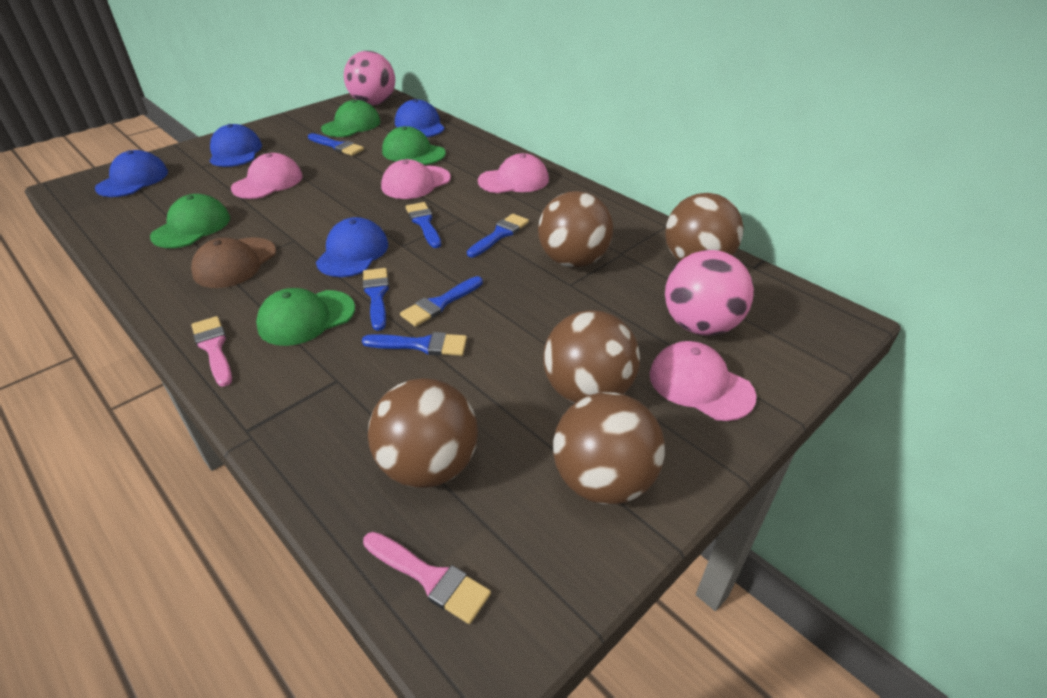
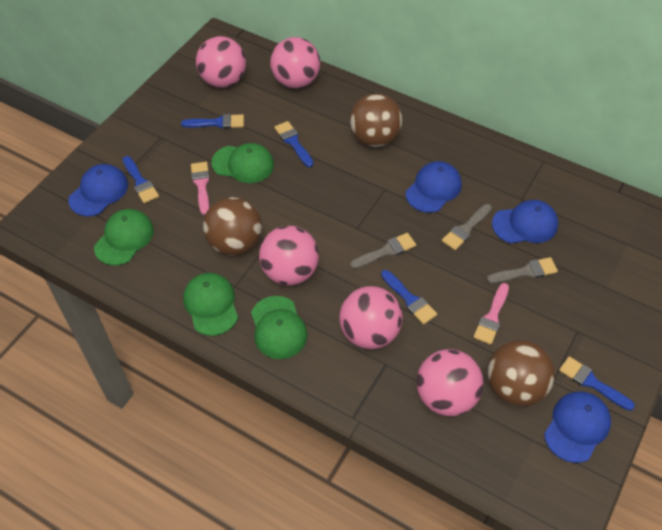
blue brush: [308,133,364,156] [362,332,467,356] [363,268,389,331] [400,276,483,327] [406,202,441,248] [467,214,529,257] = 6 -> [123,156,159,203] [181,114,244,129] [274,121,313,167] [381,270,437,325] [559,356,635,411] = 5
brown ball: [368,378,478,488] [538,191,613,267] [543,310,640,403] [553,392,665,504] [665,193,743,262] = 5 -> [203,197,262,256] [349,93,402,147] [487,340,555,406] = 3
brown cap: [191,237,276,288] = 1 -> none = 0
grey brush: none = 0 -> [350,233,416,269] [442,204,492,250] [487,257,558,283] = 3
pink ball: [344,51,395,105] [665,250,754,336] = 2 -> [196,36,246,88] [259,226,319,286] [270,37,320,89] [339,286,402,349] [416,349,484,416] = 5
pink cap: [231,153,303,199] [381,159,451,199] [478,153,549,193] [650,341,756,421] = 4 -> none = 0

